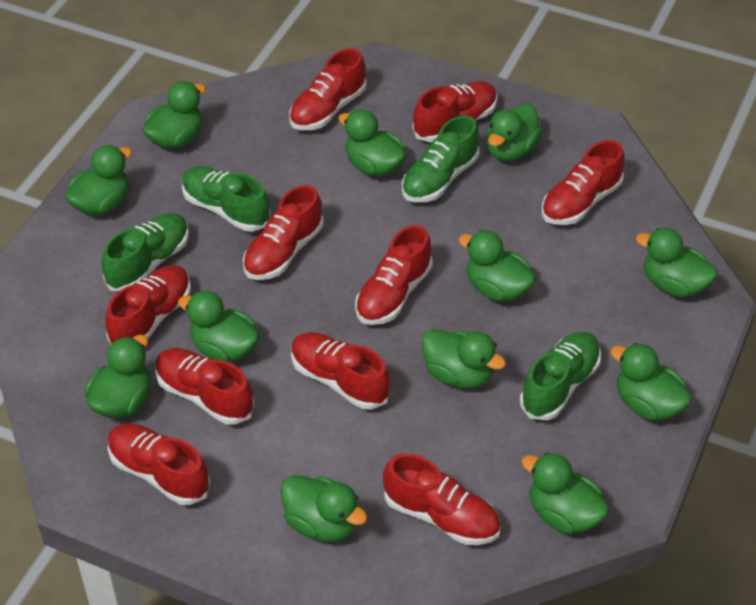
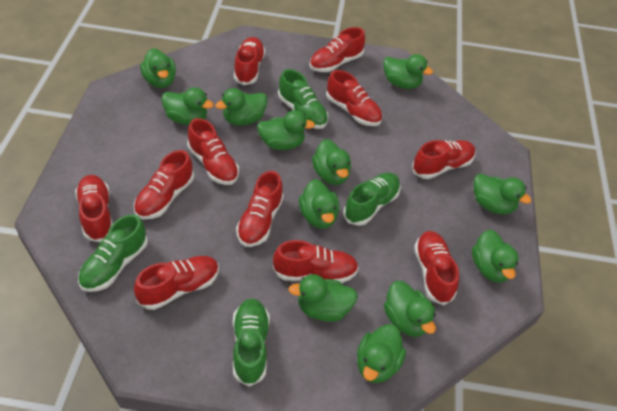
red shoe: [105,265,191,345] [108,424,210,505] [155,348,254,425] [243,185,323,280] [289,49,367,130] [291,332,390,409] [355,225,433,325] [383,453,501,545] [413,81,497,142] [542,140,625,225] = 10 -> [75,175,113,242] [134,150,194,219] [134,256,219,310] [187,118,239,185] [234,37,265,85] [236,171,284,247] [273,240,359,283] [309,27,365,72] [326,70,382,126] [412,140,476,179] [414,231,459,305] = 11

